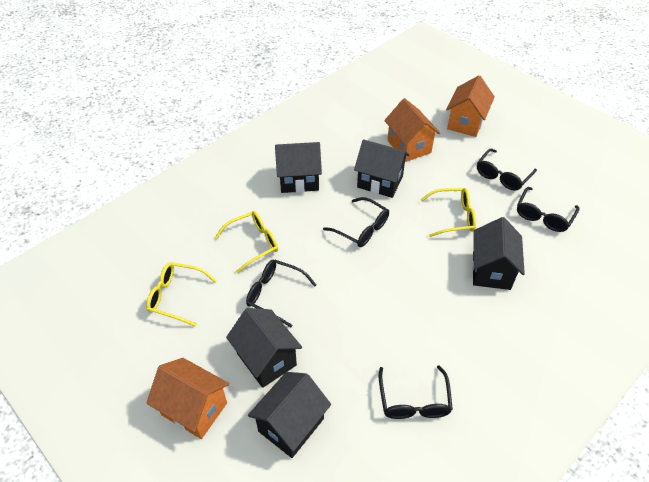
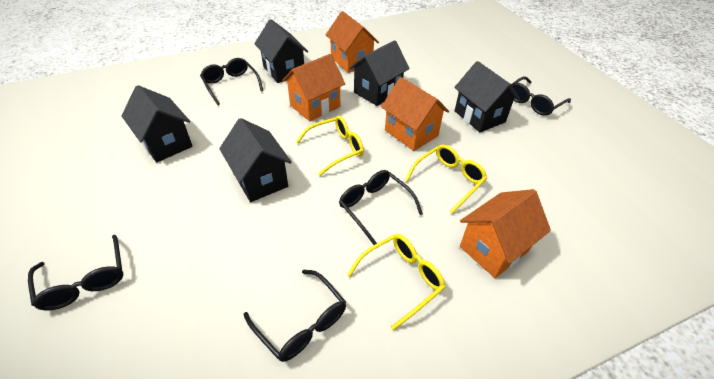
orange house: [146,358,229,439] [384,98,440,162] [446,75,495,137] = 3 -> [282,54,345,121] [326,11,379,73] [381,77,449,151] [460,189,551,278] = 4

